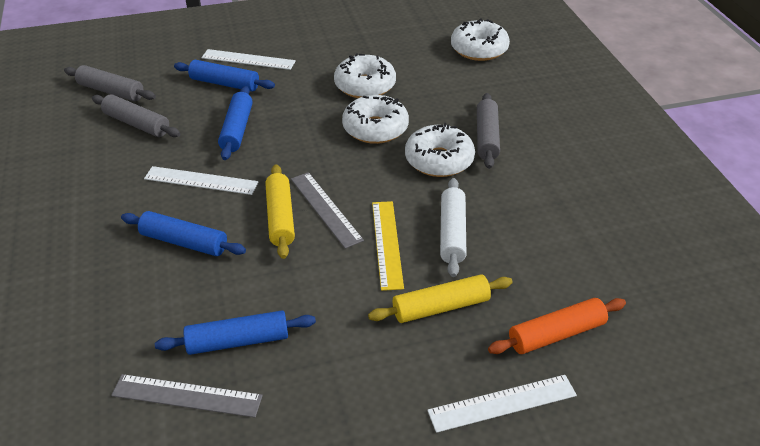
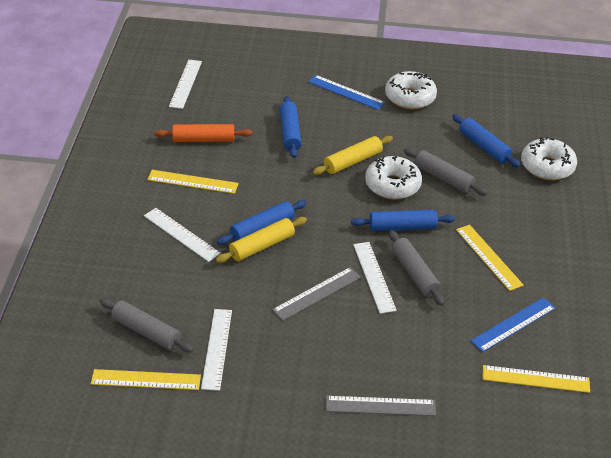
blue ruler: none = 0 -> [308,75,385,110] [470,298,556,352] = 2
white donut: [334,53,396,98] [342,95,409,144] [405,123,475,177] [451,19,510,61] = 4 -> [365,156,422,200] [385,71,437,109] [521,137,577,180] = 3
white rolling pin: [440,178,467,277] = 1 -> none = 0
white ruler: [144,166,258,195] [202,49,296,70] [427,375,577,433] = 3 -> [144,208,221,262] [169,60,202,109] [201,309,232,391] [353,242,397,314] = 4
yellow ruler: [372,201,404,291] = 1 -> [91,369,201,390] [147,170,239,194] [456,225,524,291] [483,365,590,393] = 4

